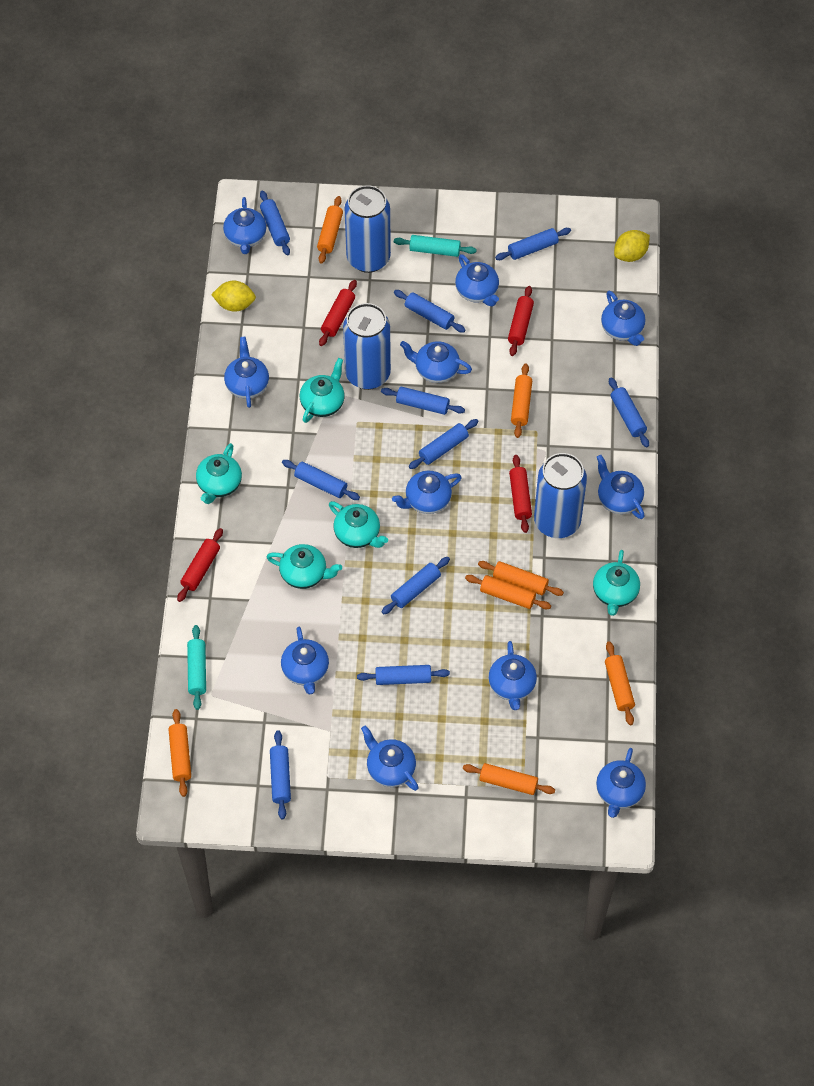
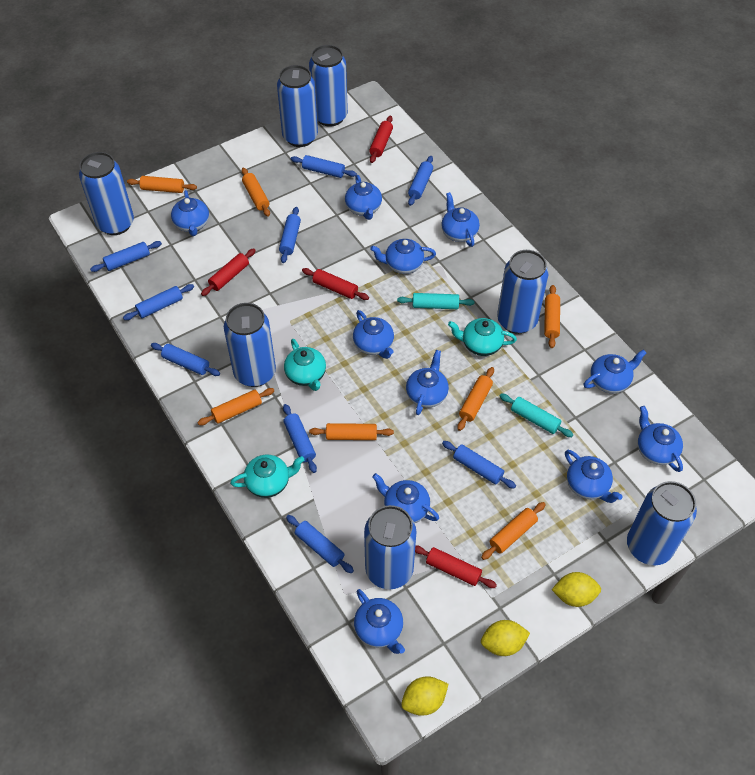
blue can: [343,303,391,390] [345,185,391,273] [534,453,587,538] = 3 -> [79,152,134,235] [224,303,276,387] [277,65,318,147] [309,45,348,127] [364,505,417,589] [497,250,549,334] [627,481,697,565] = 7
blue rolling pin: [260,191,290,255] [270,731,291,819] [282,460,360,500] [357,665,450,685] [381,386,465,415] [382,557,450,614] [394,290,466,332] [409,419,478,469] [495,228,571,260] [609,377,649,447] = 10 -> [90,241,162,272] [123,284,194,320] [151,343,220,376] [279,207,301,263] [283,404,317,473] [286,515,354,573] [291,155,357,178] [408,156,433,206] [442,441,516,489] = 9
turquoise teapot: [196,443,242,504] [267,544,342,589] [300,358,345,423] [329,501,388,548] [593,550,640,616] = 5 -> [230,455,304,498] [284,339,326,391] [448,318,517,356] = 3
yellow lemon: [211,281,256,312] [614,230,650,262] = 2 -> [401,676,448,716] [481,620,530,656] [552,572,601,607] = 3

